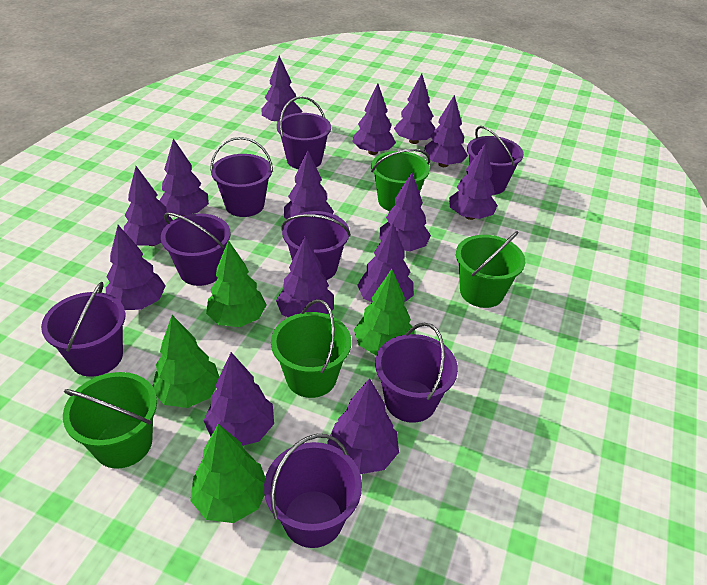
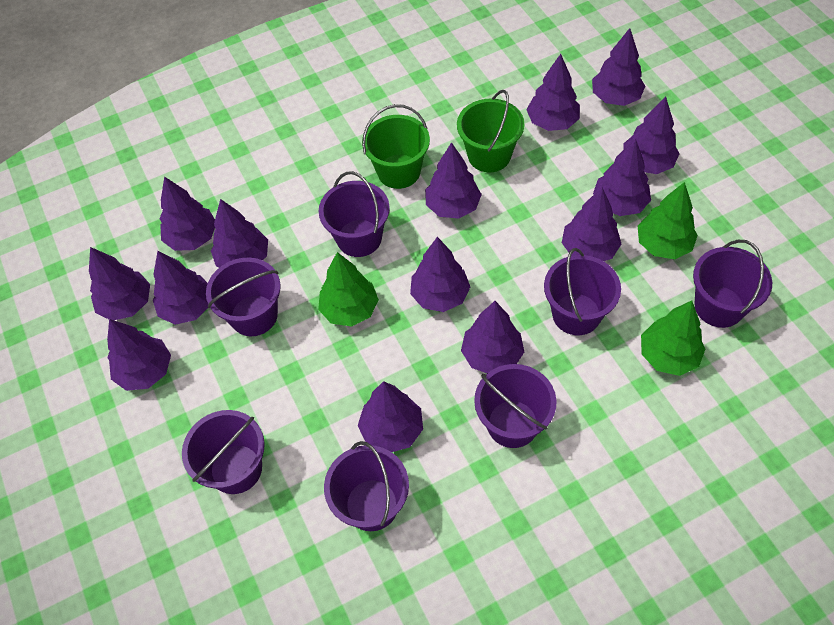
green bucket: [63,372,157,469] [271,299,351,398] [371,149,430,211] [456,231,525,308] = 4 -> [362,104,430,189] [457,90,524,172] = 2
green tree: [153,315,219,408] [190,424,265,523] [206,240,266,327] [354,269,415,356] = 4 -> [318,252,379,327] [638,182,698,259] [641,301,705,376] = 3
purple bucket: [41,282,126,377] [161,212,231,286] [210,137,273,217] [264,434,362,548] [277,96,331,169] [281,211,351,280] [375,323,458,423] [467,126,524,195] = 8 -> [182,410,265,494] [206,257,281,336] [319,171,390,257] [324,441,409,531] [474,364,556,448] [544,248,621,335] [693,240,772,328] = 7

